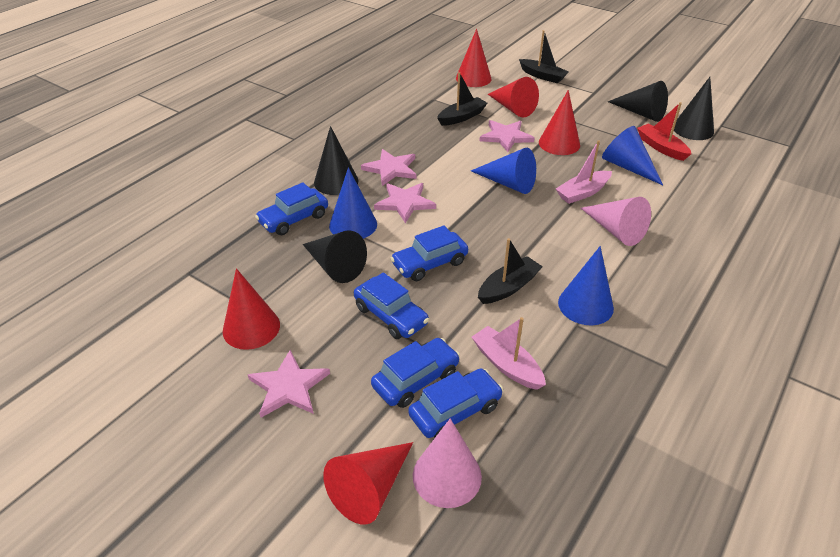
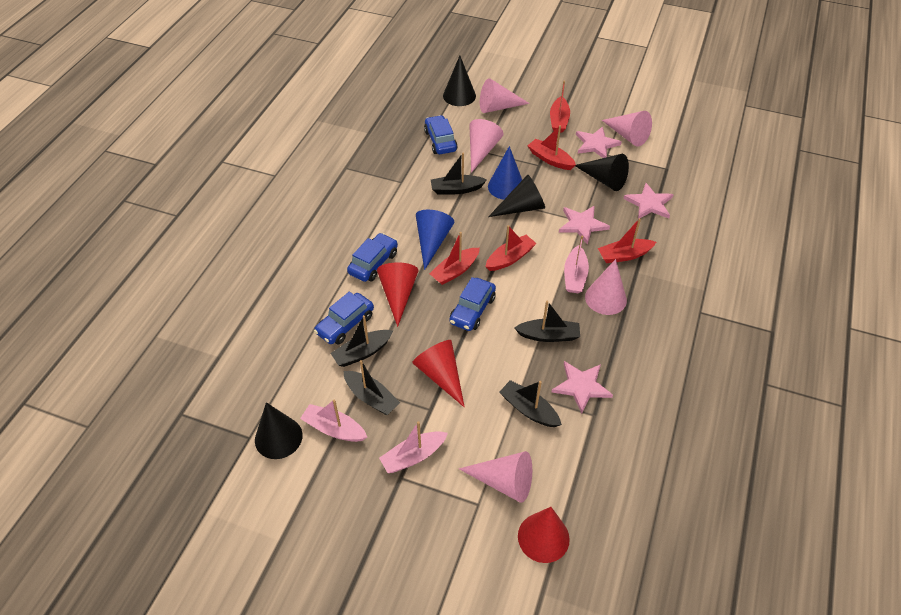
black boat: [437,72,487,126] [478,238,543,304] [519,30,569,83] = 3 -> [331,315,393,367] [343,360,400,415] [431,152,487,195] [499,380,562,427] [514,301,580,342] = 5
blue car: [255,182,328,235] [354,272,429,339] [371,338,460,408] [390,225,468,281] [408,368,503,438] = 5 -> [314,292,374,345] [347,233,398,282] [424,115,458,154] [449,277,496,331] = 4
blue cone: [329,168,377,239] [471,148,536,194] [558,246,614,325] [602,126,663,185] = 4 -> [416,210,454,270] [488,146,522,200] = 2
pink boat: [472,317,546,390] [556,140,612,204] = 2 -> [300,399,367,442] [379,421,448,473] [564,235,589,293] = 3
pink cone: [413,418,482,508] [581,197,651,246] = 2 -> [459,451,532,503] [469,119,504,173] [480,78,530,113] [585,259,627,315] [602,111,652,147] = 5
red boat: [637,102,691,161] = 1 -> [429,232,480,285] [485,225,537,271] [527,125,576,170] [550,80,570,133] [598,218,656,263] = 5
red cone: [223,268,280,350] [323,442,413,525] [456,29,492,87] [488,77,539,117] [539,90,580,155] = 5 -> [377,262,419,327] [412,340,465,407] [518,507,570,563] = 3

